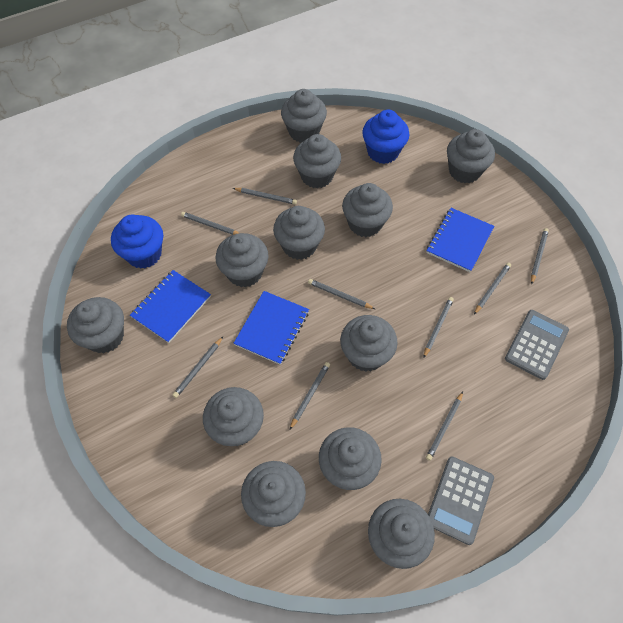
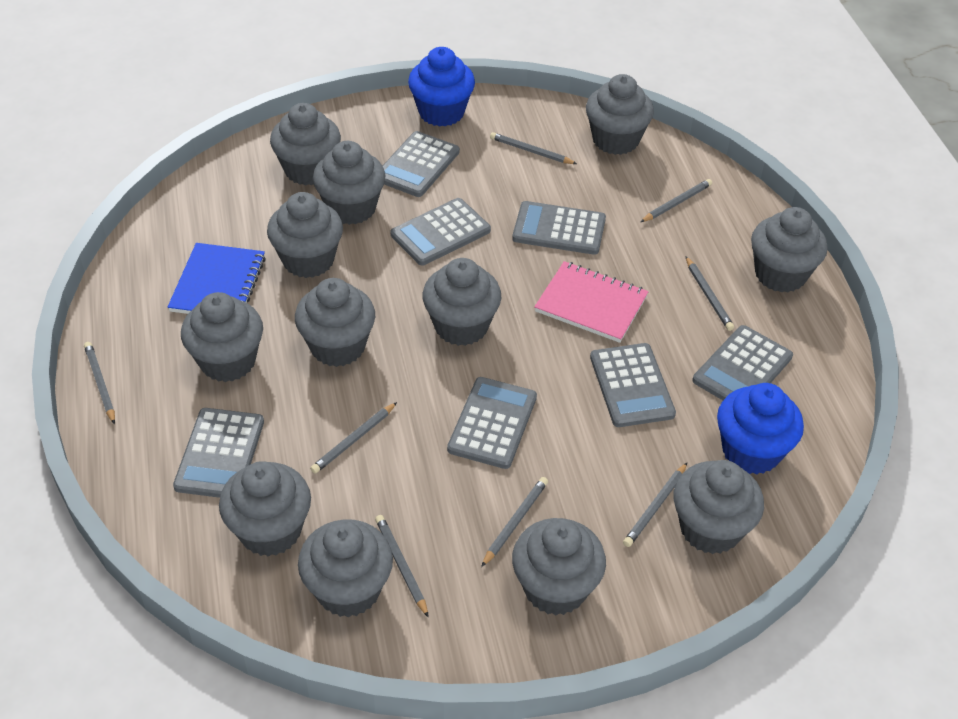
blue notebook: [130,270,211,343] [234,291,309,365] [426,208,494,272] = 3 -> [168,243,266,314] = 1
grey calculator: [428,457,494,545] [505,310,569,380] = 2 -> [173,408,264,498] [383,131,460,197] [390,198,491,266] [447,377,537,469] [512,201,606,255] [590,343,676,427] [692,325,793,400] = 7
grey pencil: [172,337,223,398] [181,212,239,235] [233,188,297,205] [290,362,330,429] [308,279,375,309] [423,297,454,358] [426,392,463,461] [474,263,511,314] [531,228,549,285] = 9 -> [84,342,115,424] [310,402,397,474] [375,515,429,618] [481,477,548,567] [490,132,577,164] [623,463,687,547] [640,179,712,222] [686,257,734,331] = 8
pink notebook: none = 0 -> [534,261,649,343] = 1

